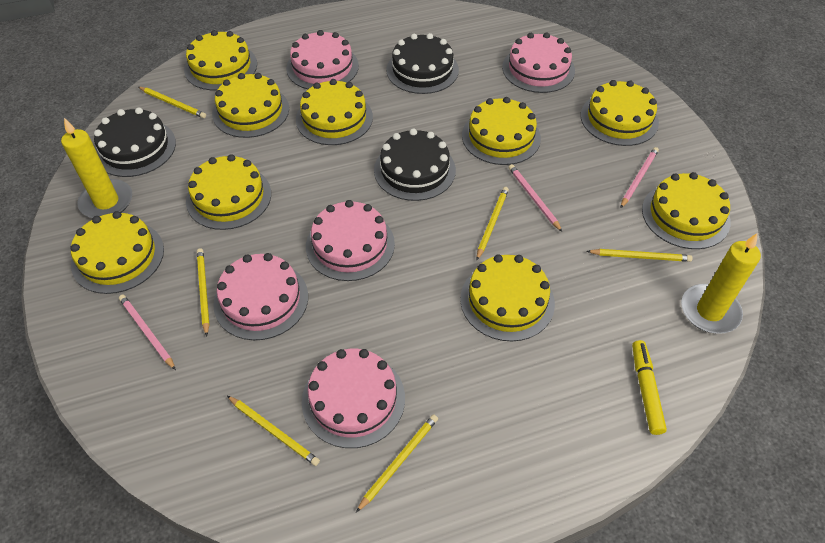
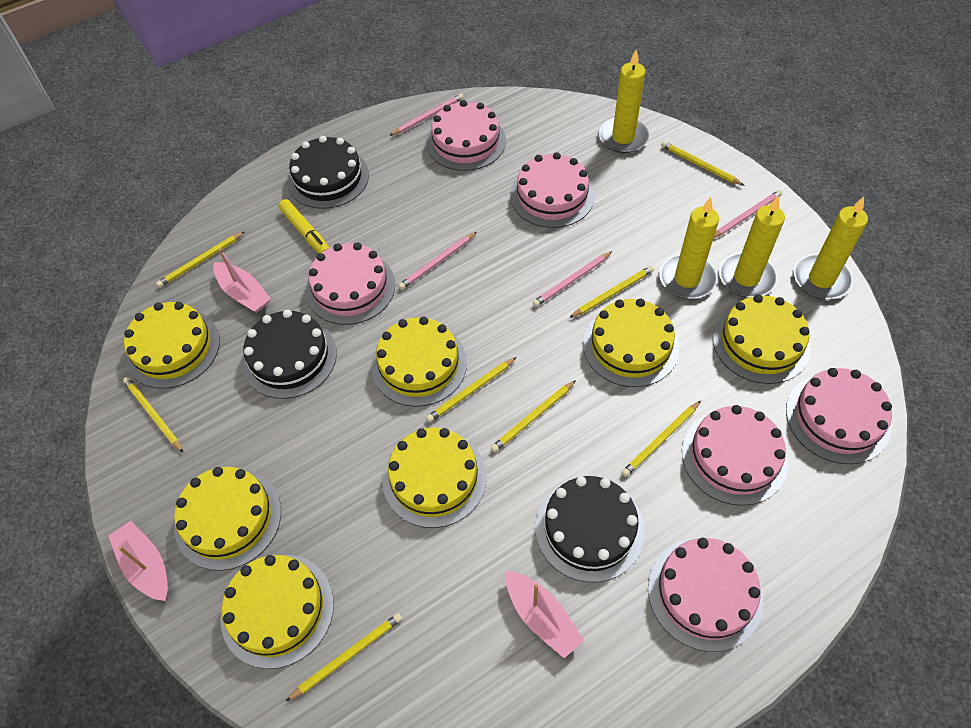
pink boat: none = 0 -> [108,521,168,601] [213,248,271,313] [506,571,584,658] = 3
pink cake: [213,253,308,340] [286,30,359,89] [302,349,405,448] [306,200,395,281] [502,32,575,93] = 5 -> [305,242,395,325] [426,100,506,171] [510,152,595,228] [648,538,764,652] [682,405,788,506] [786,368,892,464] = 6
pink pencil: [119,295,176,370] [509,164,562,232] [621,147,659,208] = 3 -> [389,94,464,136] [398,232,477,290] [532,251,612,307] [714,190,782,238] = 4
yellow cake: [70,211,164,294] [184,30,257,91] [186,154,271,230] [212,73,289,138] [296,79,373,145] [460,254,555,341] [462,97,541,165] [581,80,659,146] [642,172,731,249] = 9 -> [124,302,220,389] [174,467,281,571] [220,554,334,669] [371,316,467,407] [382,427,486,528] [583,298,679,387] [713,294,811,384] = 7
yellow candle: [61,118,132,218] [681,233,761,334] = 2 -> [599,50,649,153] [659,197,719,299] [719,195,785,298] [794,197,868,299] = 4
yellow pencil: [139,87,206,118] [197,248,209,336] [227,396,320,466] [356,414,438,512] [477,187,509,260] [587,249,693,262] = 6 -> [123,377,183,452] [156,232,244,288] [286,613,402,701] [426,357,517,422] [491,380,576,452] [569,266,654,318] [621,401,701,477] [661,141,745,186] = 8

